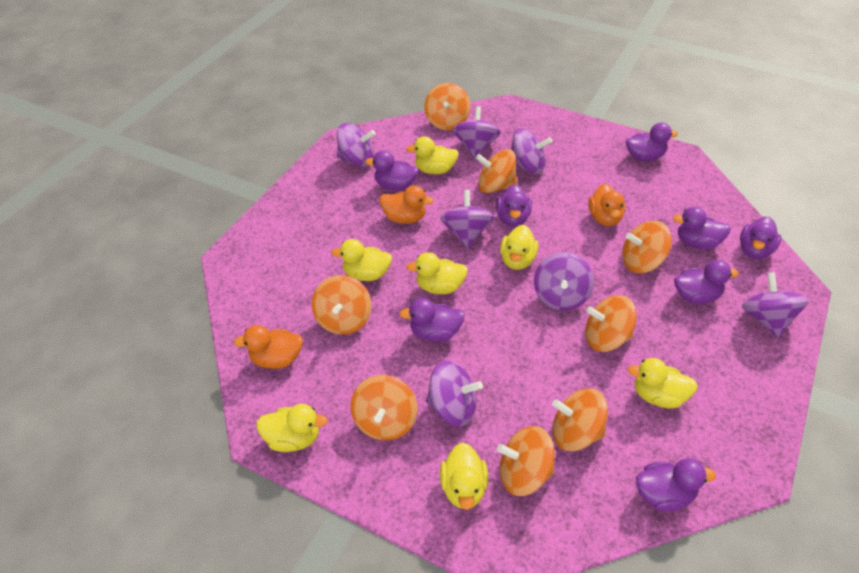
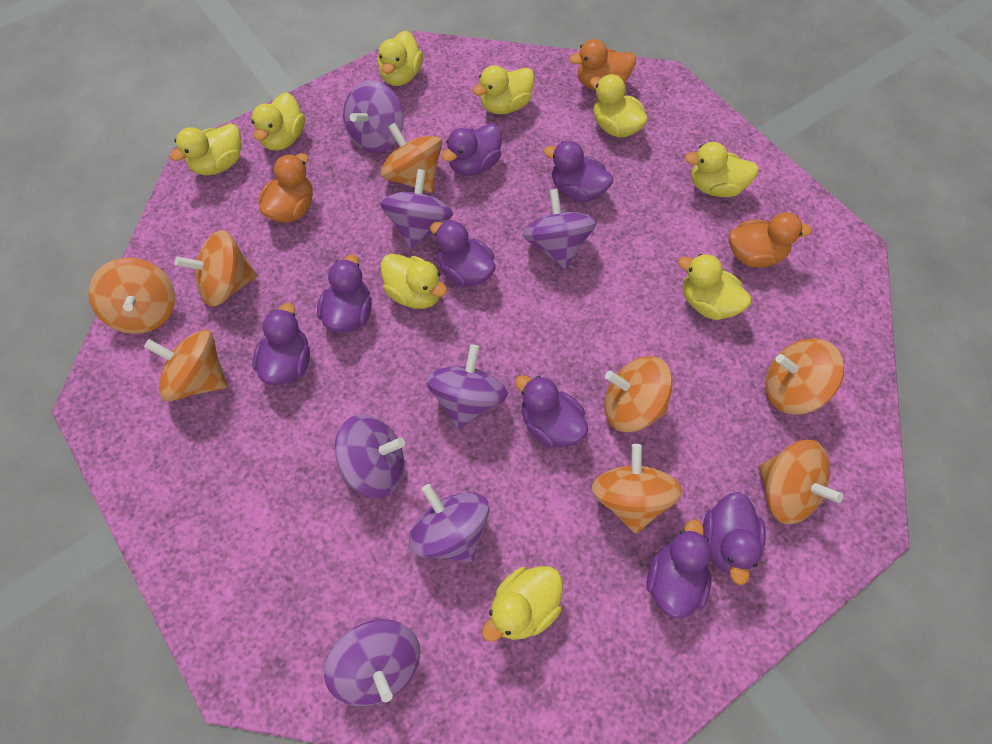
yellow duck: [256,404,328,452] [331,239,392,281] [406,136,459,174] [406,252,468,294] [440,443,488,510] [500,225,538,270] [627,358,698,408] = 7 -> [170,123,241,175] [252,92,305,150] [377,31,423,86] [380,254,447,309] [472,65,535,114] [482,566,563,642] [590,74,648,138] [678,254,751,320] [684,142,759,197] = 9

